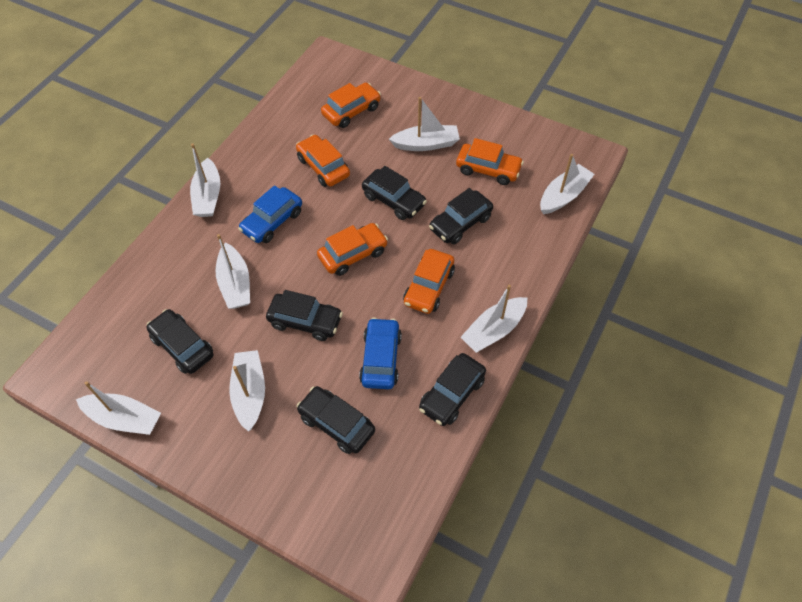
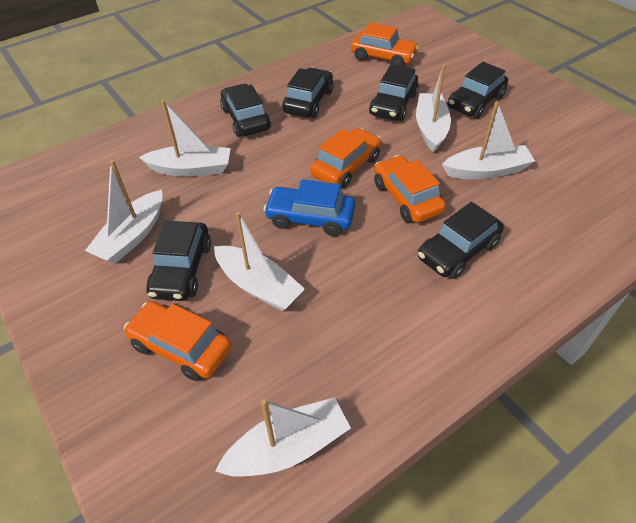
blue car: [238,185,302,243] [359,317,402,389] = 2 -> [263,179,355,236] = 1
orange car: [296,134,350,187] [317,223,388,276] [321,83,381,128] [403,249,455,314] [456,138,524,185] = 5 -> [124,301,232,381] [310,128,381,188] [351,22,419,66] [374,155,446,223] = 4
white boat: [76,381,161,435] [190,143,220,217] [215,234,250,309] [229,350,265,432] [389,97,460,151] [460,285,528,353] [540,154,594,214] = 7 -> [85,160,163,264] [139,100,230,177] [214,212,305,311] [215,397,351,477] [416,64,451,152] [442,101,535,179] = 6

